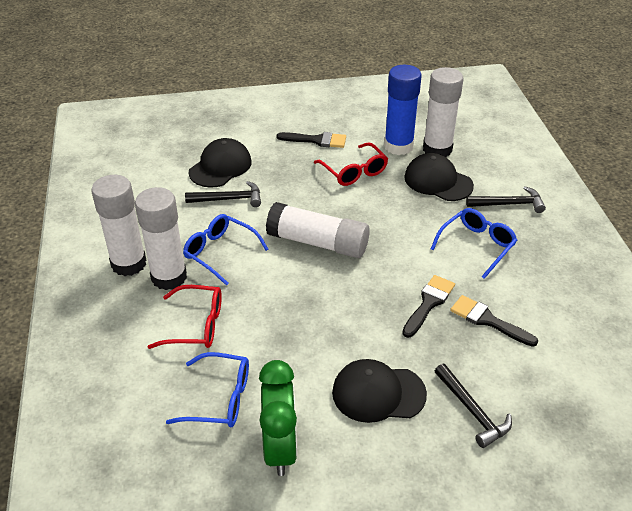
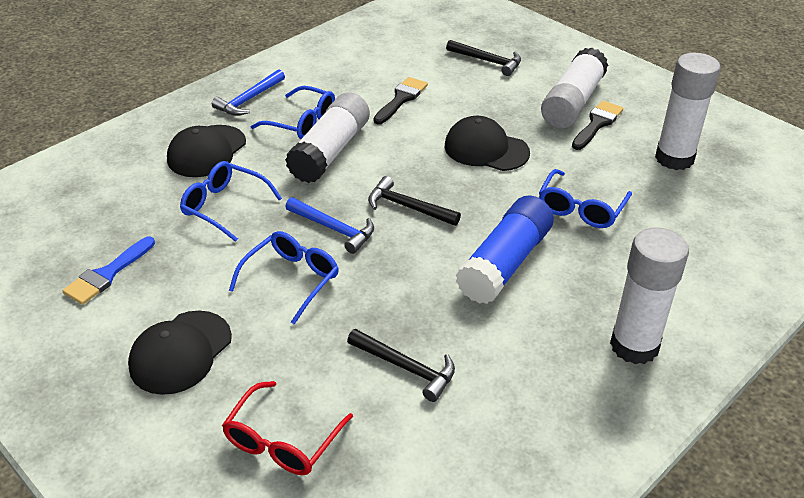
black brush: [276,132,346,148] [402,275,455,338] [450,295,538,347] = 3 -> [373,77,428,124] [572,101,623,150] = 2
blue brush: none = 0 -> [62,236,155,305] = 1
blue glasses: [166,352,249,427] [183,214,268,286] [431,208,517,279] = 3 -> [180,161,282,242] [229,231,339,325] [250,86,335,139] [539,169,632,228] = 4
blue hammer: none = 0 -> [212,69,285,116] [285,197,374,254] = 2
green clock: [259,360,297,476] = 1 -> none = 0
red glasses: [148,285,222,349] [314,142,388,186] = 2 -> [222,381,353,475] = 1

